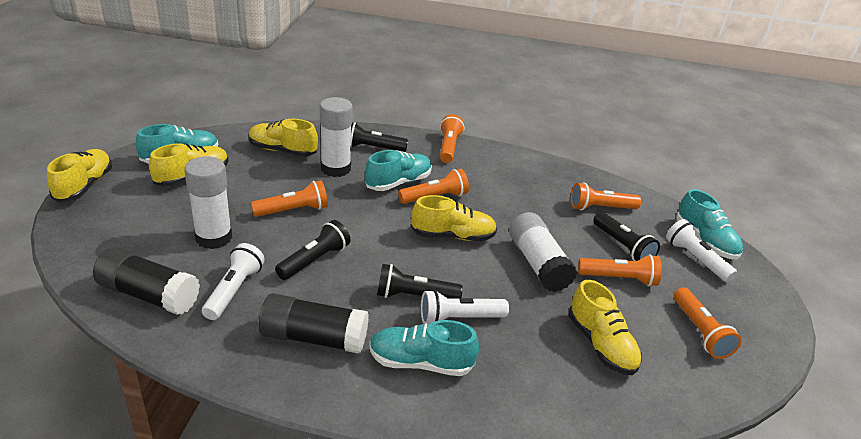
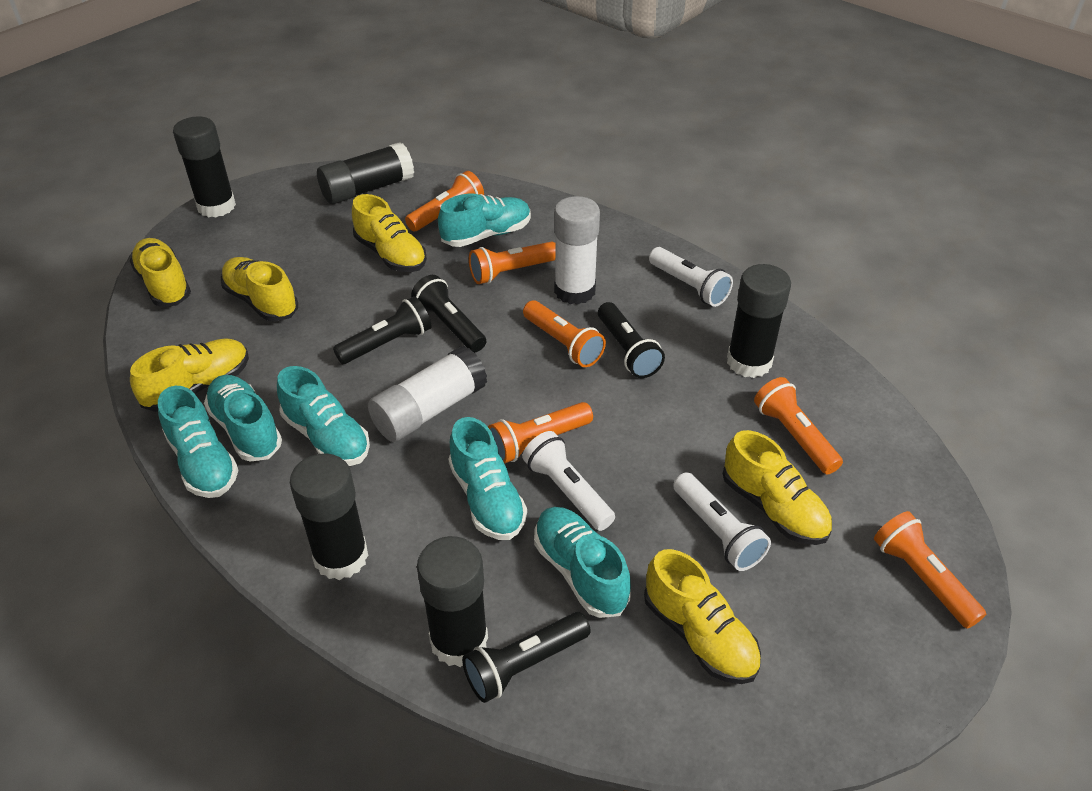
black glue stick: [93,247,200,315] [259,293,369,354] = 2 -> [173,116,236,217] [290,453,369,580] [317,142,414,204] [417,536,488,667] [727,264,791,378] = 5
turquoise shoe: [136,124,218,164] [365,150,432,191] [369,320,479,376] [676,189,743,260] = 4 -> [158,386,238,498] [204,375,282,462] [277,366,370,466] [438,193,531,247] [448,417,527,540] [534,507,631,618] = 6
white glue stick: [184,156,232,249] [320,97,353,177] [509,212,577,292] = 3 -> [368,346,487,442] [554,196,600,305] = 2
yellow shoe: [47,149,112,202] [149,143,229,187] [248,119,318,157] [411,195,497,241] [568,280,642,375] = 5 -> [130,238,191,307] [130,338,249,412] [221,257,298,322] [352,194,427,272] [644,549,761,684] [723,430,832,545] = 6

